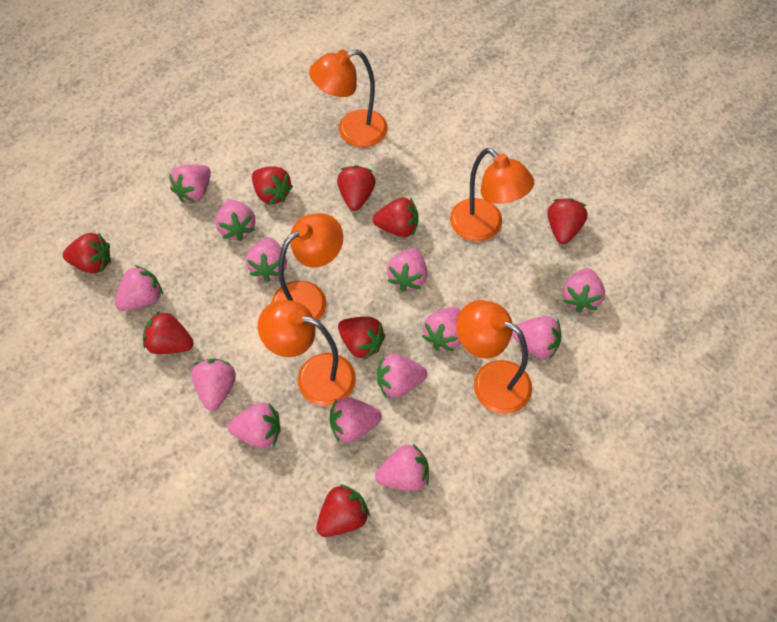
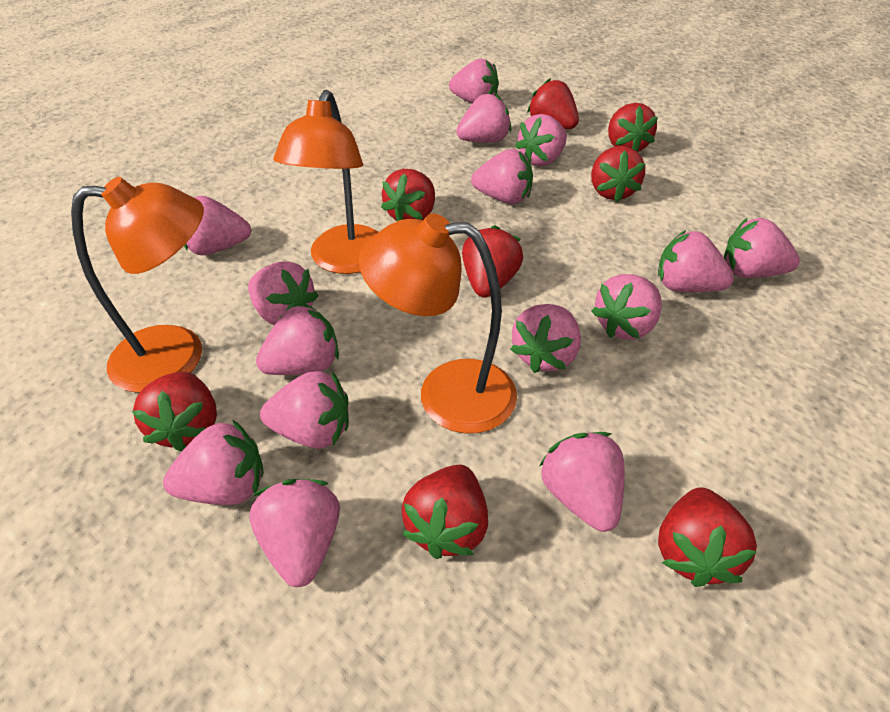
orange lamp: [258,300,356,406] [271,213,343,321] [309,49,388,147] [450,148,534,241] [457,300,532,414] = 5 -> [71,177,204,393] [273,90,379,274] [358,213,517,434] = 3
pink strawberry: [115,265,163,311] [169,164,211,202] [191,358,236,411] [216,200,256,241] [228,402,280,448] [246,237,287,282] [330,397,382,442] [375,444,429,491] [377,354,427,398] [387,248,427,292] [422,307,461,351] [512,316,561,359] [563,268,605,312] = 13 -> [163,419,264,505] [184,196,251,255] [248,261,319,325] [249,479,340,587] [256,303,339,375] [260,371,349,449] [449,59,499,103] [456,93,511,143] [471,149,533,204] [510,304,581,373] [515,114,567,166] [539,432,625,532] [591,274,662,340] [658,230,734,292] [724,218,800,278] = 15

